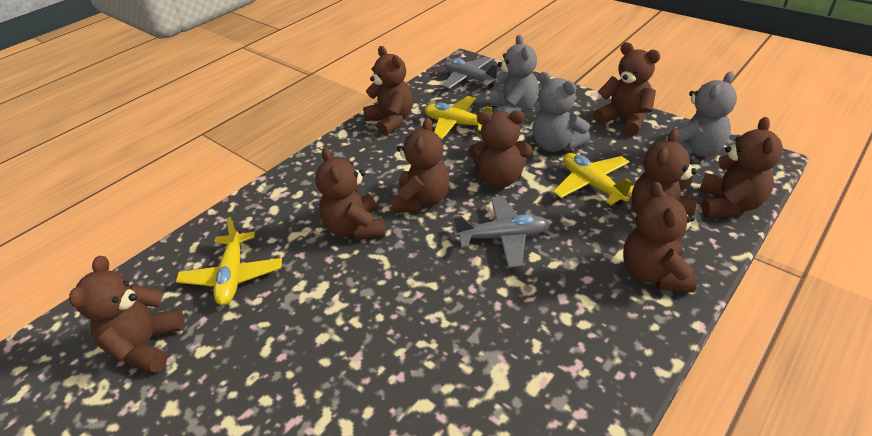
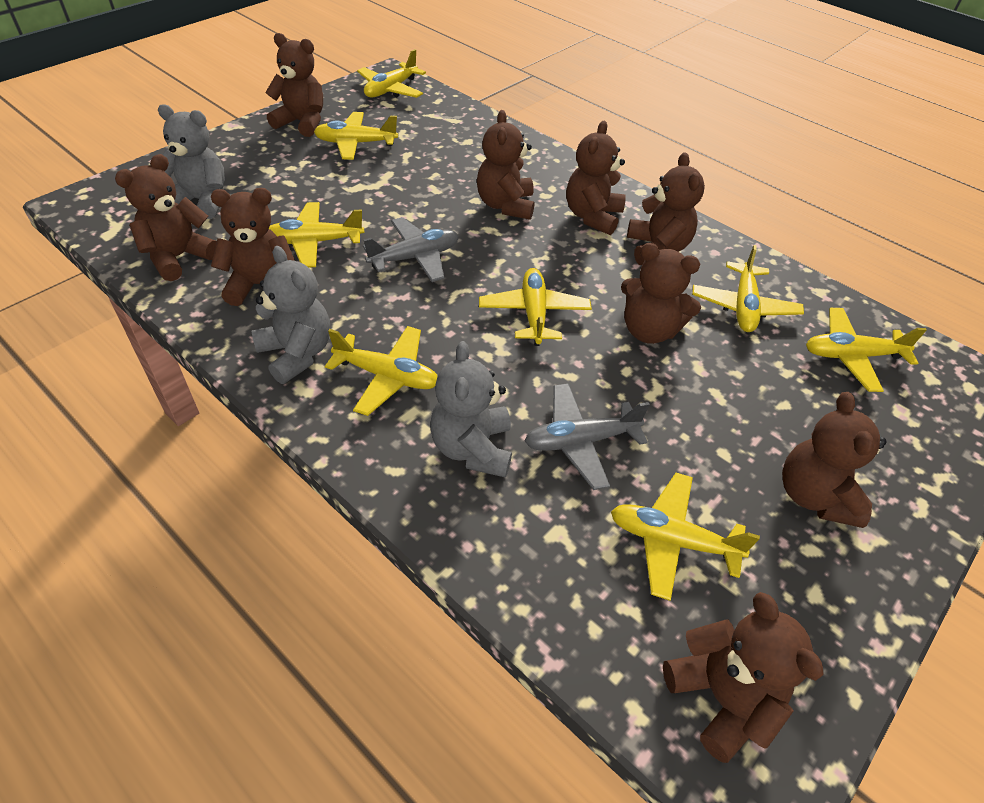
yellow plane: [176,217,282,305] [425,96,492,140] [553,153,634,205] = 3 -> [269,202,364,267] [314,112,398,160] [325,326,438,416] [357,49,426,98] [479,268,592,346] [611,473,760,601] [692,245,804,332] [806,308,927,392] = 8

